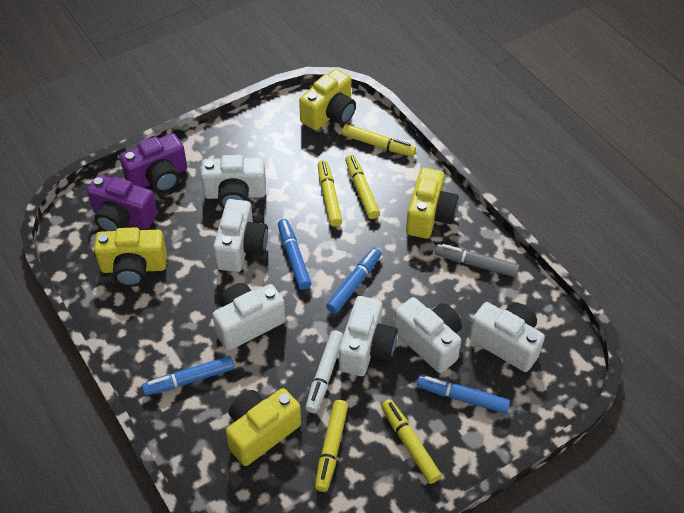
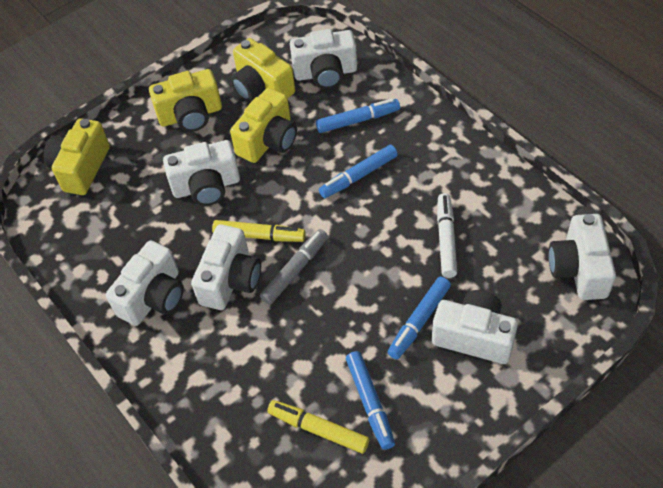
purple camera: [87,175,158,231] [119,133,187,193] = 2 -> none = 0
yellow marker: [315,400,348,492] [318,160,342,227] [342,124,416,157] [345,155,380,219] [381,399,442,484] = 5 -> [212,220,306,242] [267,400,369,454] = 2

